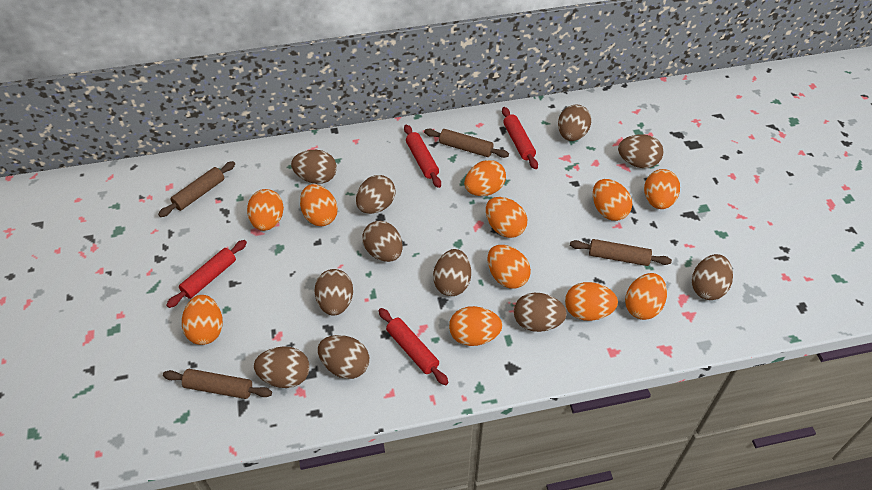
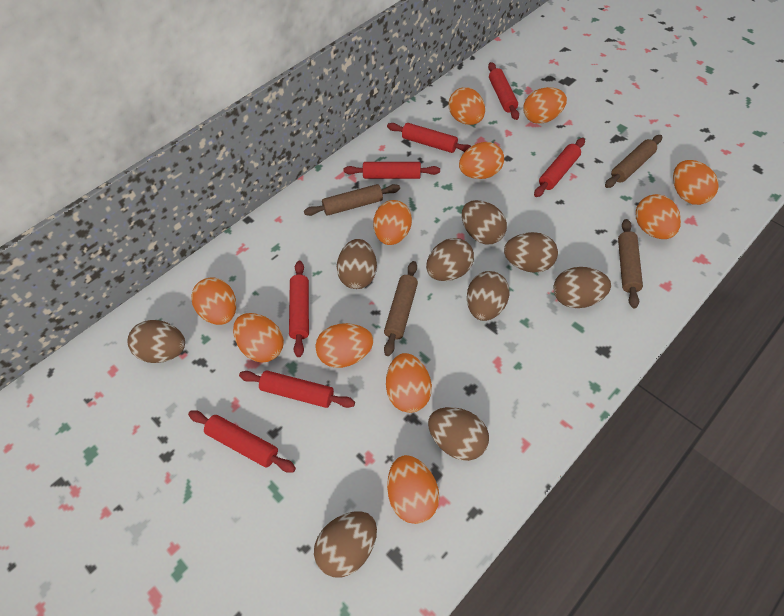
brown egg: [254,346,310,388] [291,150,337,184] [315,269,353,316] [318,335,369,379] [356,175,396,214] [362,220,403,262] [433,249,471,296] [514,293,567,332] [558,104,591,141] [618,134,663,168] [692,254,733,300] = 11 -> [128,320,185,363] [314,511,377,578] [337,239,377,289] [426,238,474,281] [428,407,489,461] [462,200,507,245] [467,271,510,321] [504,232,558,273] [553,267,611,308] = 9
red rolling pin: [166,240,247,308] [379,308,449,385] [404,125,441,188] [502,107,538,169] = 4 -> [188,410,296,473] [239,370,355,408] [289,261,309,357] [344,162,440,179] [387,123,471,153] [488,62,519,120] [534,138,585,197] = 7

